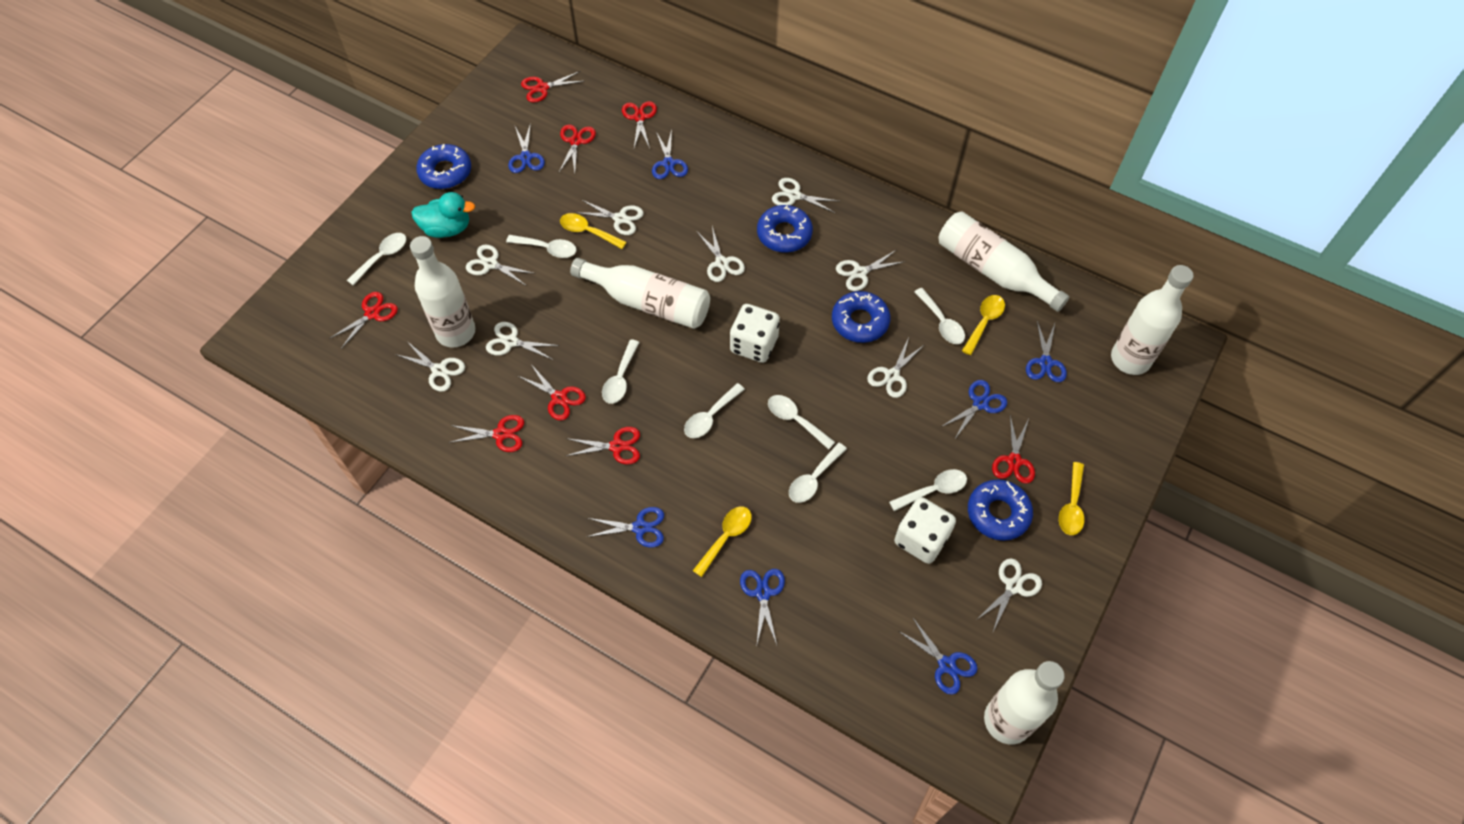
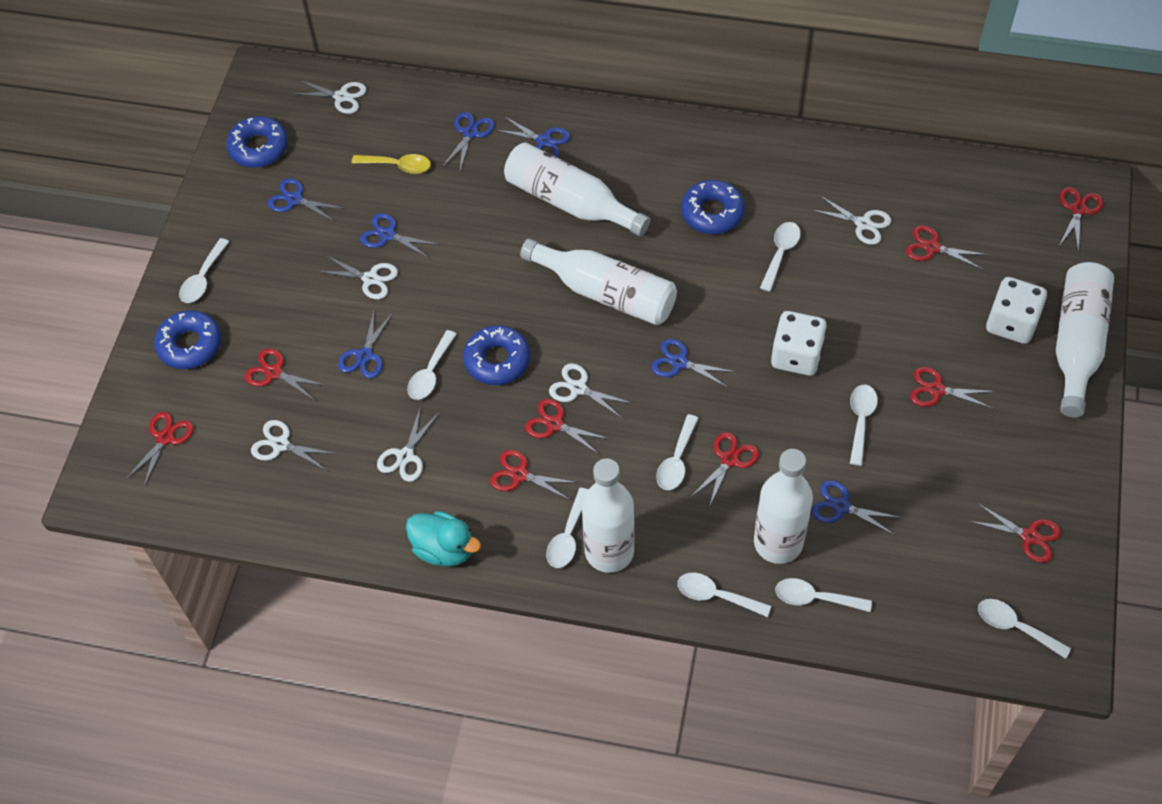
red scissors: [329,292,398,349] [448,415,524,452] [518,363,586,420] [521,71,584,102] [559,124,596,173] [566,427,640,464] [622,101,657,148] [992,415,1035,484] = 8 -> [125,412,194,486] [245,348,325,400] [490,450,578,500] [525,399,609,455] [692,432,759,507] [906,225,988,270] [910,367,995,409] [969,503,1061,563] [1059,187,1103,252] = 9
white scissors: [395,341,465,392] [466,244,535,285] [486,322,560,360] [575,200,644,235] [697,226,745,282] [772,178,839,213] [836,250,905,291] [867,338,924,398] [976,558,1042,632] = 9 -> [251,420,336,470] [293,80,367,114] [318,256,398,299] [377,406,439,482] [549,363,632,419] [812,196,891,245] = 6
white spoon: [347,233,406,285] [506,235,577,258] [602,339,640,404] [684,383,745,438] [768,395,835,450] [789,443,847,503] [889,469,967,511] [914,288,965,344] = 8 -> [179,238,229,303] [407,330,457,400] [546,488,588,568] [656,414,699,490] [677,573,771,617] [760,222,801,292] [775,578,872,612] [850,385,878,466] [978,599,1071,659] = 9
yellow spoon: [560,213,627,249] [693,507,752,577] [962,295,1005,355] [1059,462,1084,535] = 4 -> [352,154,431,174] = 1

